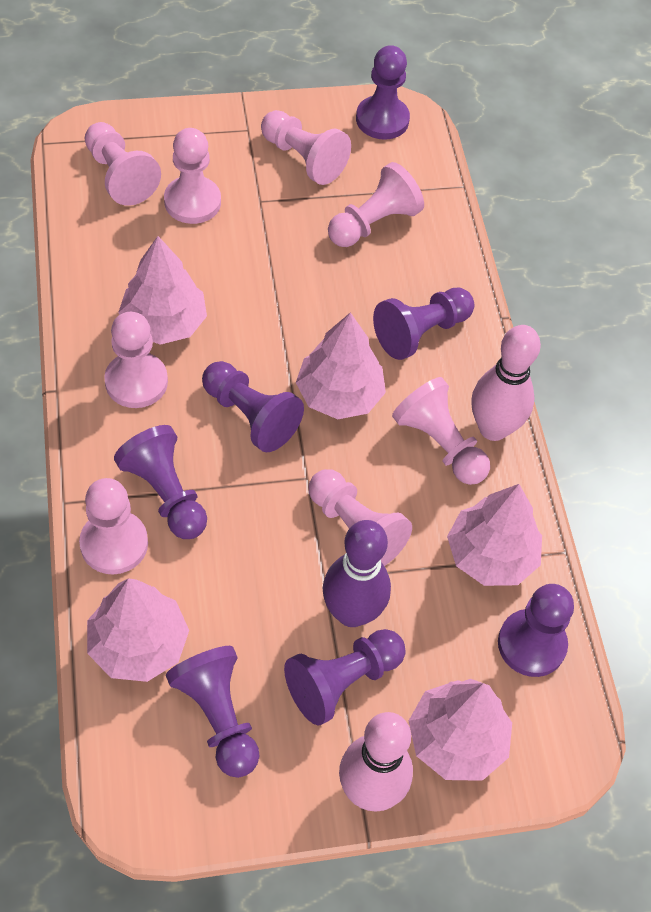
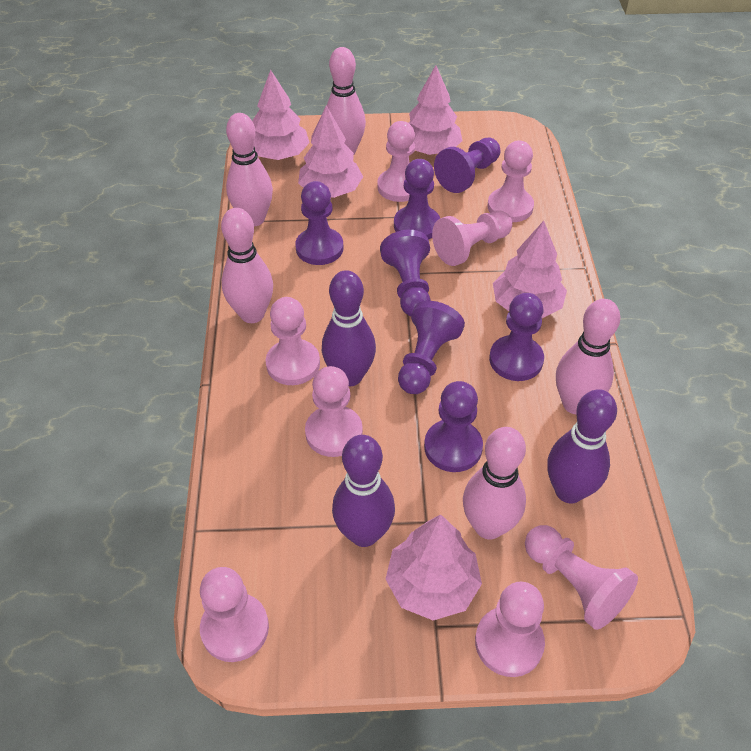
pink bowling pin: [339,712,413,812] [472,325,541,441] = 2 -> [221,208,273,323] [226,113,273,226] [327,47,366,154] [463,427,526,540] [556,299,621,414] = 5
purple bowling pin: [323,520,391,627] = 1 -> [322,270,376,386] [332,435,395,547] [547,389,617,504] = 3

